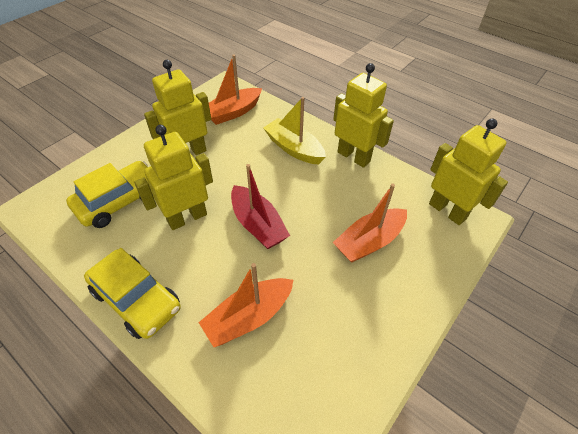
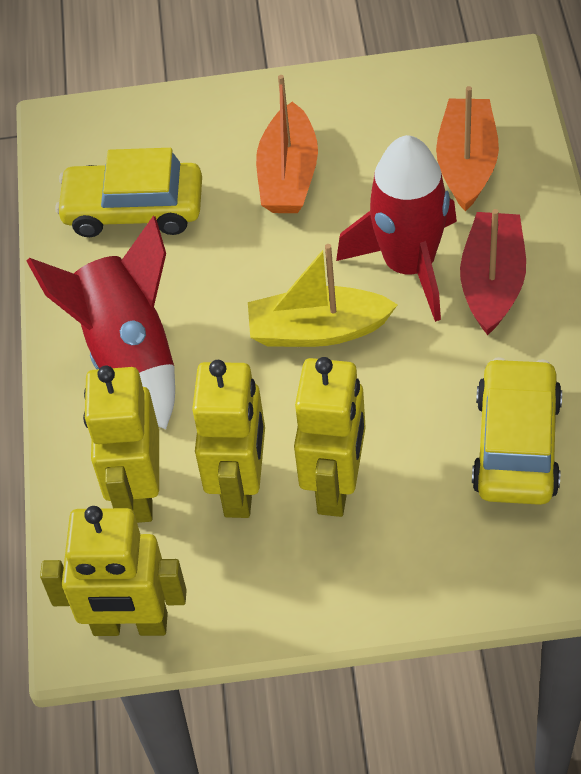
orange boat: [198,263,293,347] [209,54,262,125] [333,184,407,263] = 3 -> [256,75,318,213] [436,86,499,212] = 2
red rocket: none = 0 -> [27,216,175,430] [336,135,457,322] = 2

